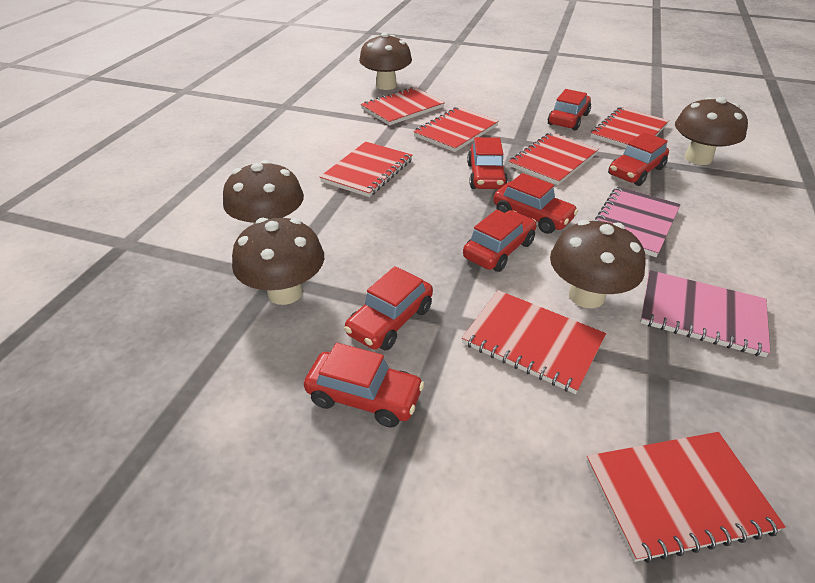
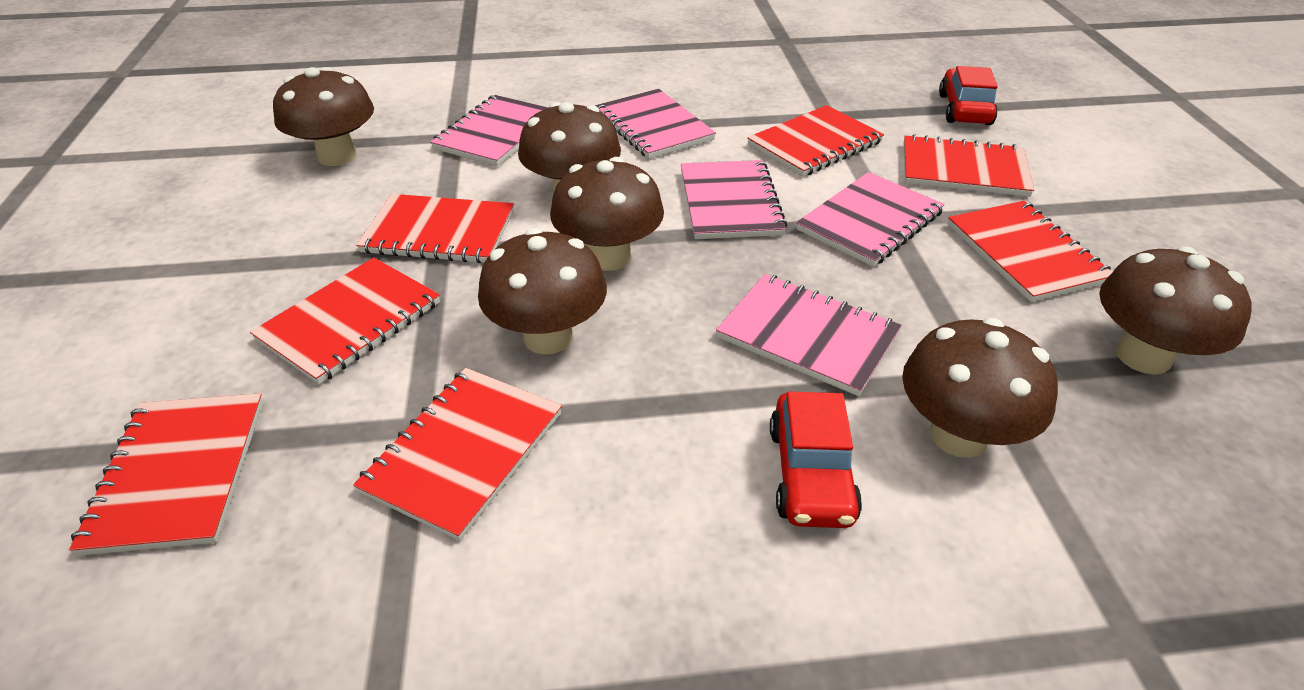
brown mushroom: [223,160,304,224] [232,218,324,305] [359,32,412,90] [550,220,645,308] [675,97,748,165] = 5 -> [273,67,374,166] [478,228,607,354] [518,102,621,194] [550,157,664,271] [902,318,1058,458] [1099,246,1252,375] = 6
pink notebook: [594,186,681,257] [640,270,770,357] = 2 -> [430,95,548,166] [595,89,716,159] [681,160,787,239] [716,274,902,396] [796,172,945,267] = 5
red car: [304,343,424,428] [344,266,433,350] [463,210,537,272] [467,137,508,189] [493,173,578,234] [548,89,591,131] [608,132,669,186] = 7 -> [770,392,862,528] [939,66,998,125] = 2

